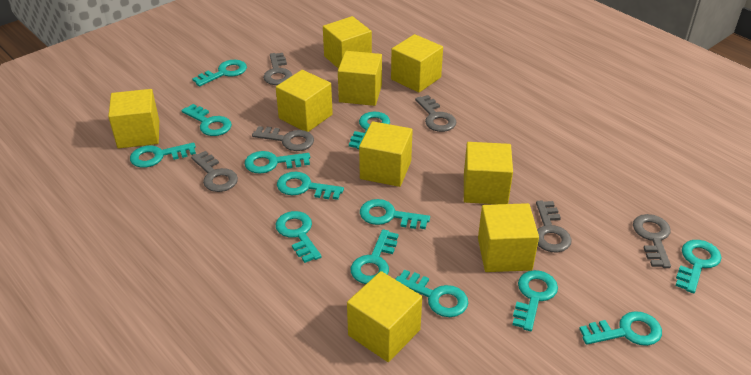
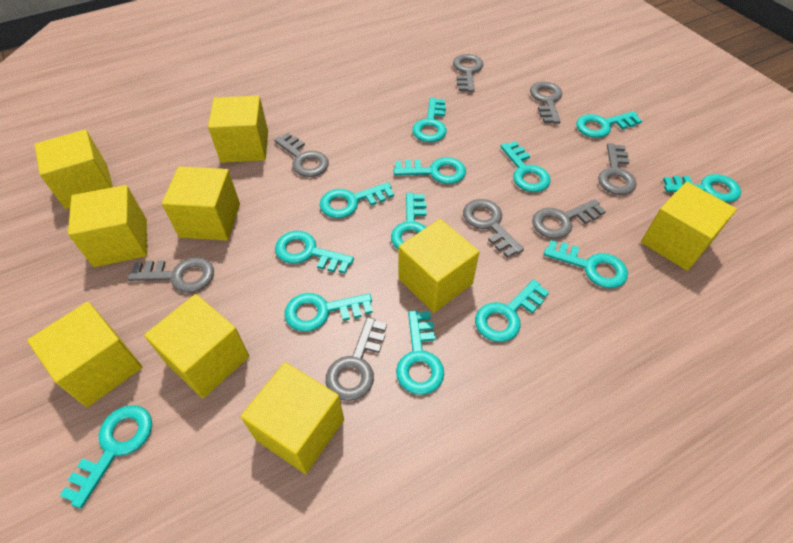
grey key: [191,151,238,192] [252,126,314,151] [263,53,292,85] [415,95,456,132] [536,201,572,253] [633,214,671,268] = 6 -> [128,257,214,293] [274,133,329,177] [326,317,387,401] [453,54,483,92] [463,199,524,258] [530,82,562,124] [532,199,606,239] [598,143,637,195] = 8

